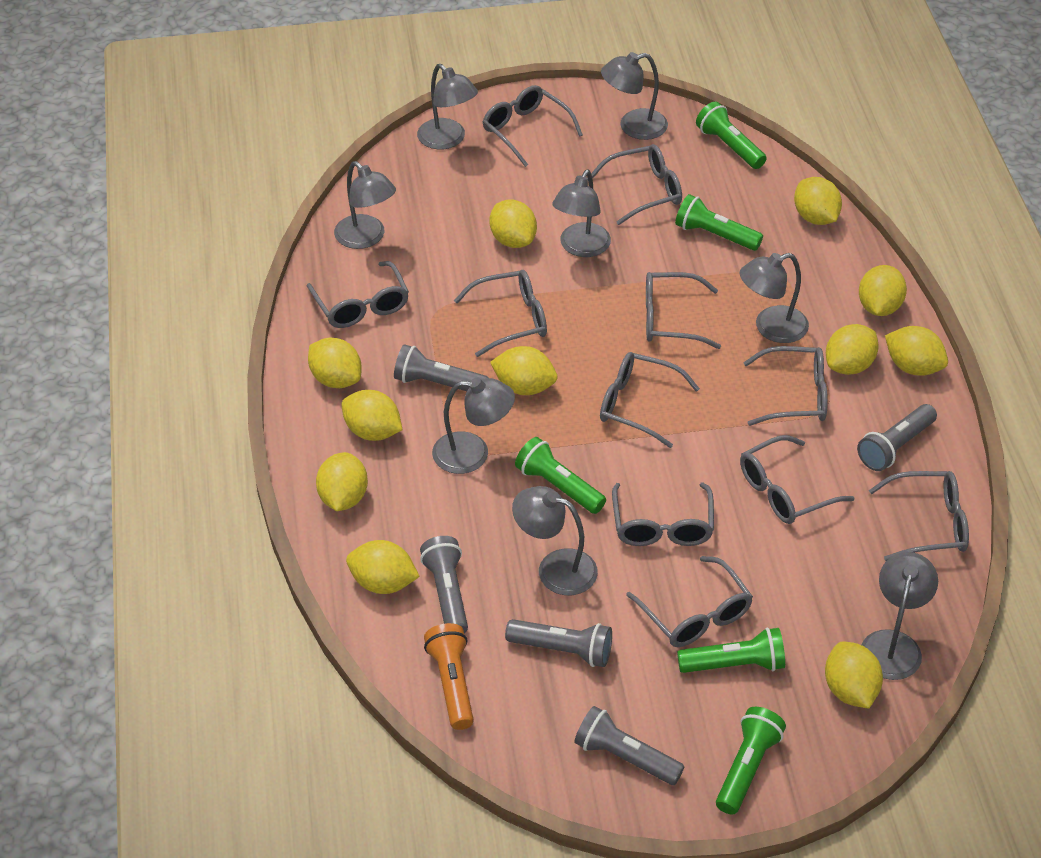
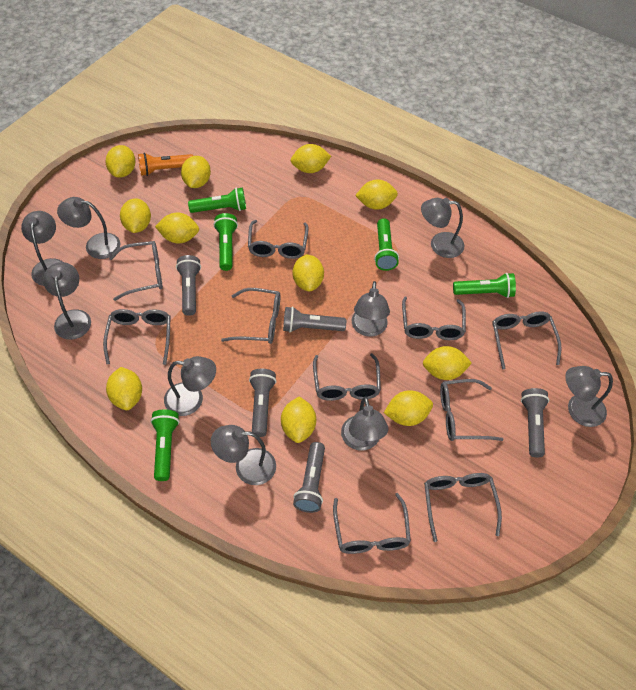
grey glasses: [307,261,409,328] [454,270,547,357] [483,85,583,167] [591,144,682,225] [600,352,700,448] [612,483,714,546] [626,556,753,647] [646,272,721,349] [740,435,854,524] [743,346,828,426] [869,471,969,561] = 11 -> [103,309,171,365] [109,241,163,301] [221,288,280,344] [248,220,309,259] [313,353,381,401] [333,493,411,554] [402,297,466,340] [424,473,502,542] [440,379,504,441] [493,311,561,370] = 10
grey lamp: [334,161,396,249] [417,64,478,150] [432,378,515,474] [512,486,598,595] [552,169,611,257] [601,52,668,140] [740,253,809,343] [862,552,938,680] = 8 -> [21,211,63,286] [43,262,91,340] [57,197,120,259] [164,356,216,416] [211,425,276,485] [341,397,388,450] [352,281,390,337] [421,198,465,258] [565,366,613,427] = 9

